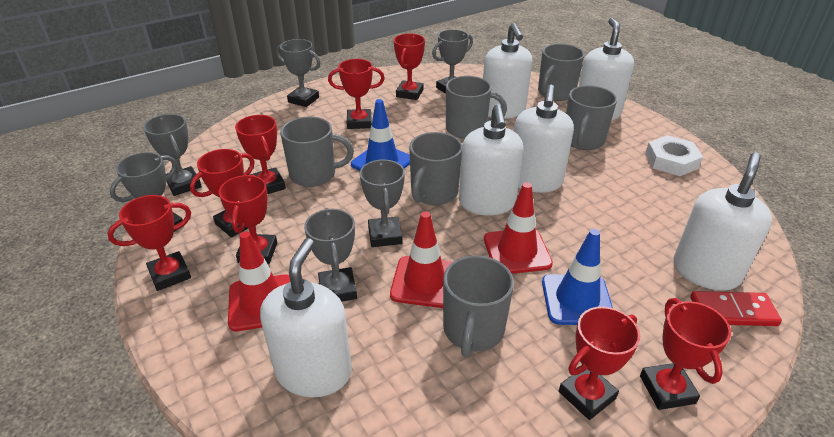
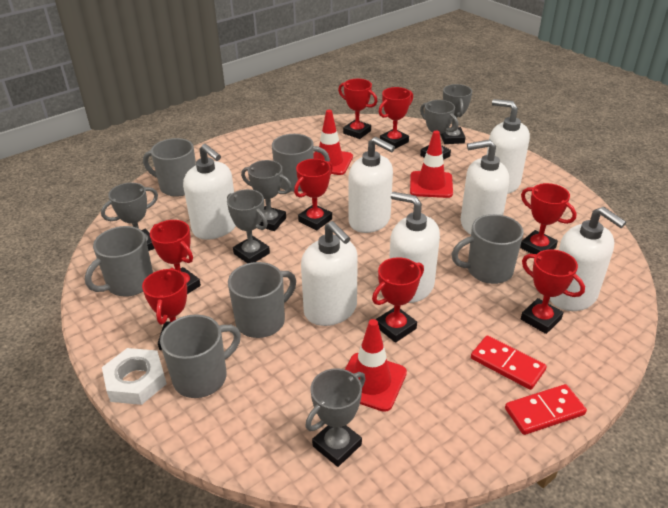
blue traffic cone: [351,99,410,171] [542,229,613,325] = 2 -> none = 0
red domino: [690,291,782,326] = 1 -> [471,335,547,390] [505,384,587,435] = 2
white soap dispenser: [260,238,352,398] [459,104,523,216] [483,23,532,119] [514,85,574,193] [579,18,634,120] [673,153,772,291] = 6 -> [183,144,236,240] [301,221,358,326] [349,137,395,233] [389,192,440,303] [461,139,509,235] [487,99,530,194] [550,207,626,311] = 7

